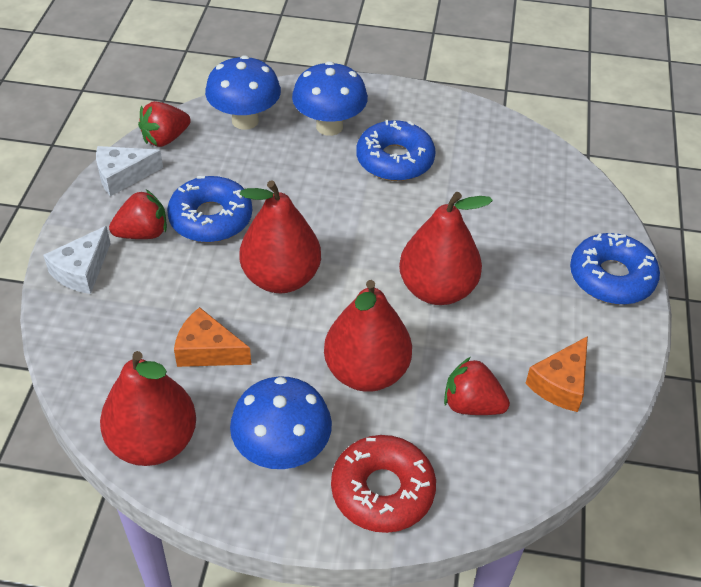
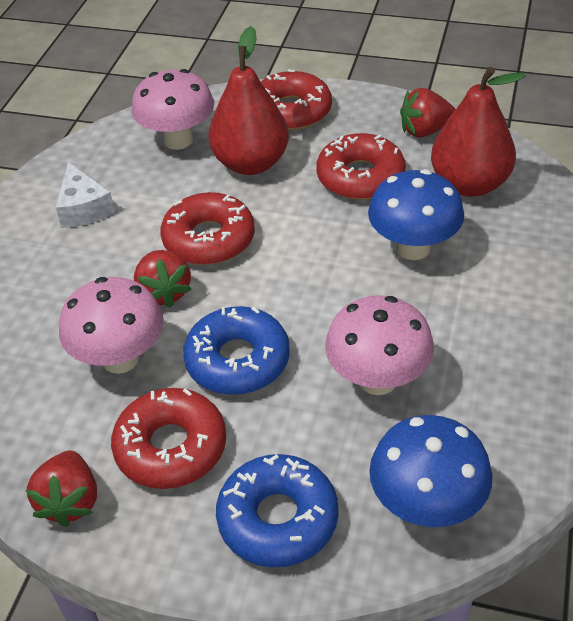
blue donut: [167,176,252,243] [356,120,436,181] [570,233,660,305] = 3 -> [183,306,290,395] [216,454,338,568] = 2
blue mushroom: [205,55,281,130] [230,376,332,469] [292,61,368,136] = 3 -> [368,169,464,260] [369,415,493,527] = 2
orange cheese: [174,307,251,367] [525,336,588,412] = 2 -> none = 0
pink mushroom: none = 0 -> [59,277,164,374] [132,69,214,150] [325,295,434,395] = 3
red donut: [331,435,436,533] = 1 -> [111,388,226,489] [160,192,255,265] [261,69,332,130] [316,133,406,200] = 4
red pear: [100,351,196,466] [239,180,321,293] [324,280,412,392] [399,192,493,305] = 4 -> [208,26,289,175] [431,67,526,197] = 2
white cheese: [43,226,111,294] [96,146,163,196] = 2 -> [55,162,115,228] = 1

